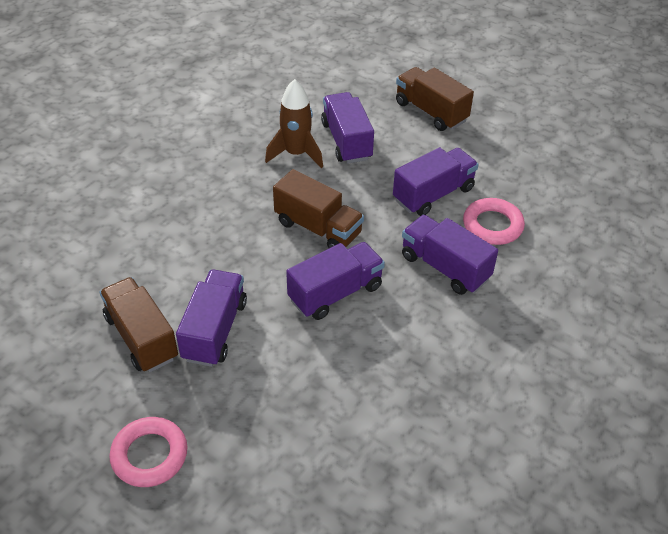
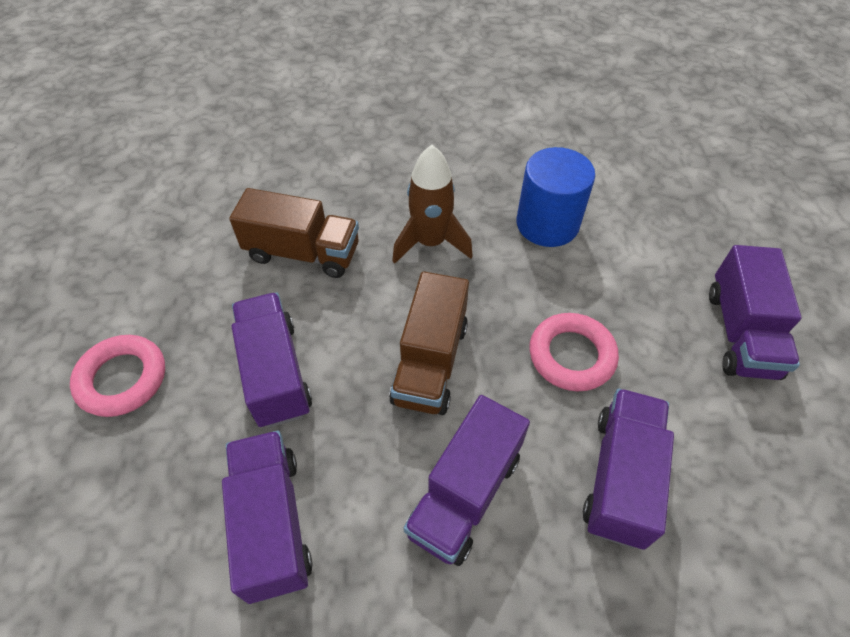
blue cylinder: none = 0 -> [516,147,595,247] = 1
brown truck: [100,277,178,372] [273,169,364,248] [396,67,474,131] = 3 -> [229,188,359,278] [389,271,469,415] = 2

